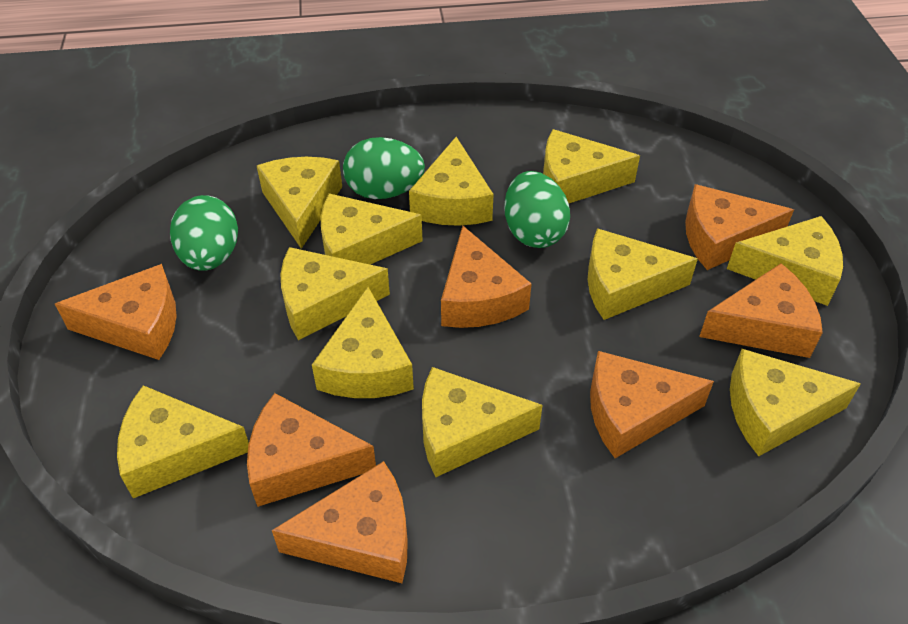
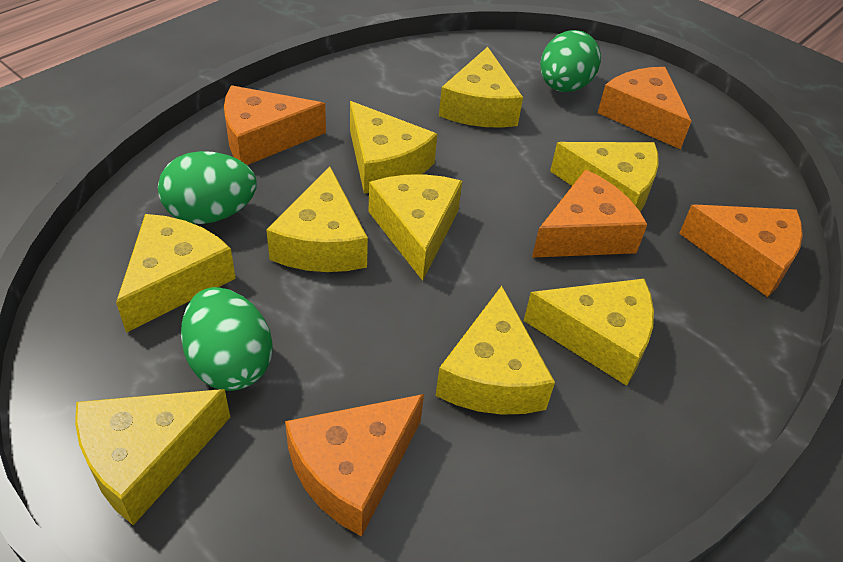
orange cheese: [55,264,177,360] [247,393,376,507] [272,461,408,583] [441,226,531,328] [590,351,714,458] [685,184,794,270] [699,263,823,358] = 7 -> [224,85,326,165] [285,394,424,537] [532,169,648,258] [598,67,691,149] [679,205,803,297] = 5
yellow cheese: [117,385,249,498] [257,157,342,249] [281,247,390,340] [312,287,414,398] [321,193,423,265] [409,137,494,226] [422,367,542,477] [543,129,640,204] [588,228,698,320] [727,216,843,306] [730,349,861,456] = 11 -> [75,389,230,525] [116,214,236,333] [266,166,368,272] [350,101,437,194] [369,174,462,281] [435,286,555,415] [439,47,523,128] [524,279,654,386] [550,142,659,212] = 9

